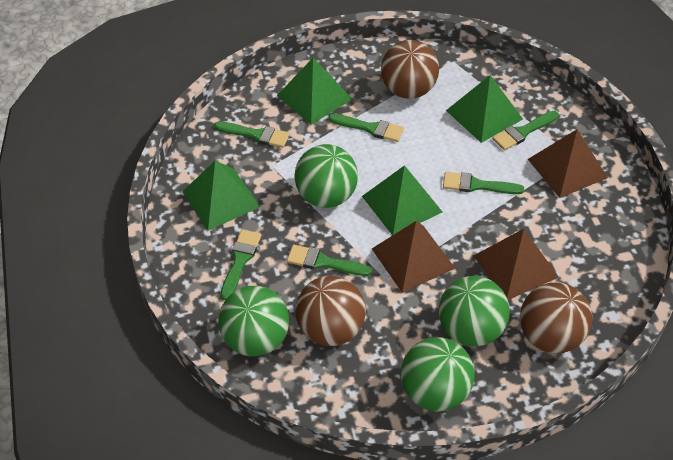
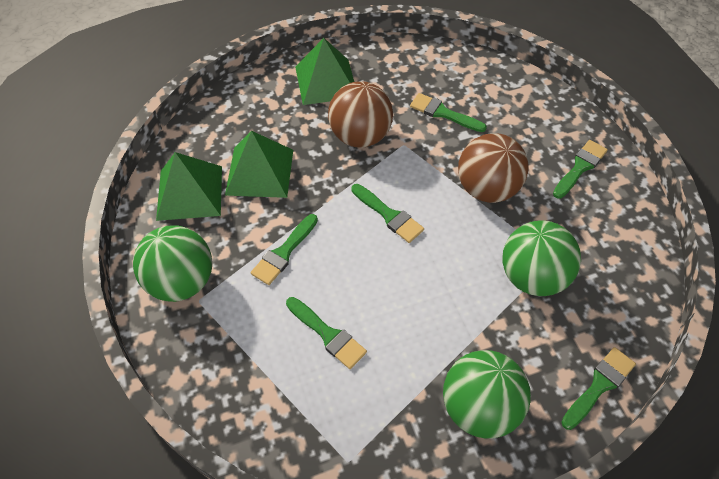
brown ball: [296,276,366,346] [381,40,439,99] [520,283,592,354] = 3 -> [328,81,393,148] [458,133,529,203] = 2
brown pyramid: [372,221,455,293] [474,229,559,300] [528,129,608,198] = 3 -> none = 0
green ball: [218,286,289,356] [294,144,358,208] [401,337,474,411] [439,276,510,346] = 4 -> [133,225,212,302] [443,350,531,439] [502,220,581,296] = 3
green pyramid: [182,160,261,231] [277,58,352,125] [362,165,442,236] [446,75,523,143] = 4 -> [156,152,222,221] [225,131,293,198] [295,38,354,105] = 3

